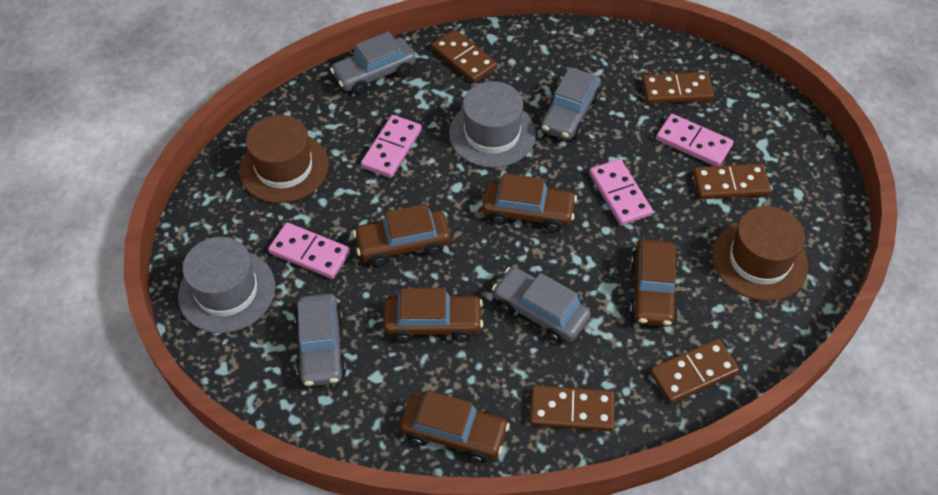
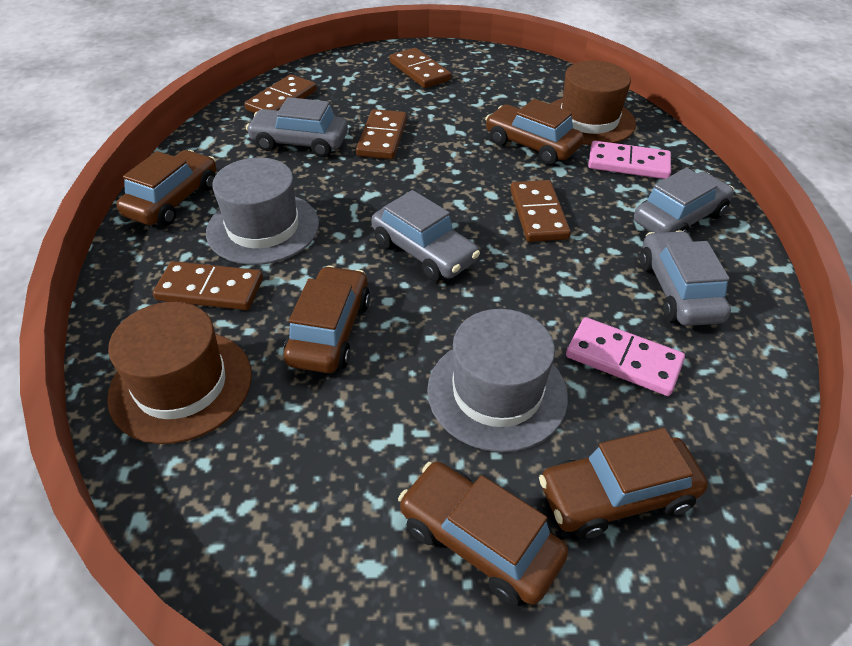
pink domino: [268,222,350,279] [361,115,422,178] [589,159,653,226] [656,114,733,166] = 4 -> [566,317,685,396] [588,141,671,179] = 2

